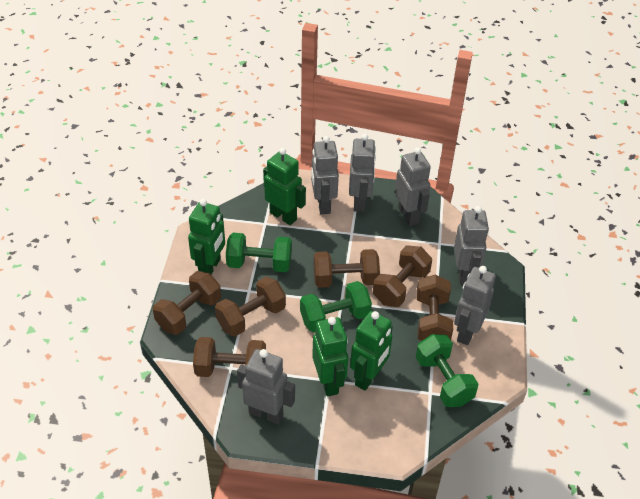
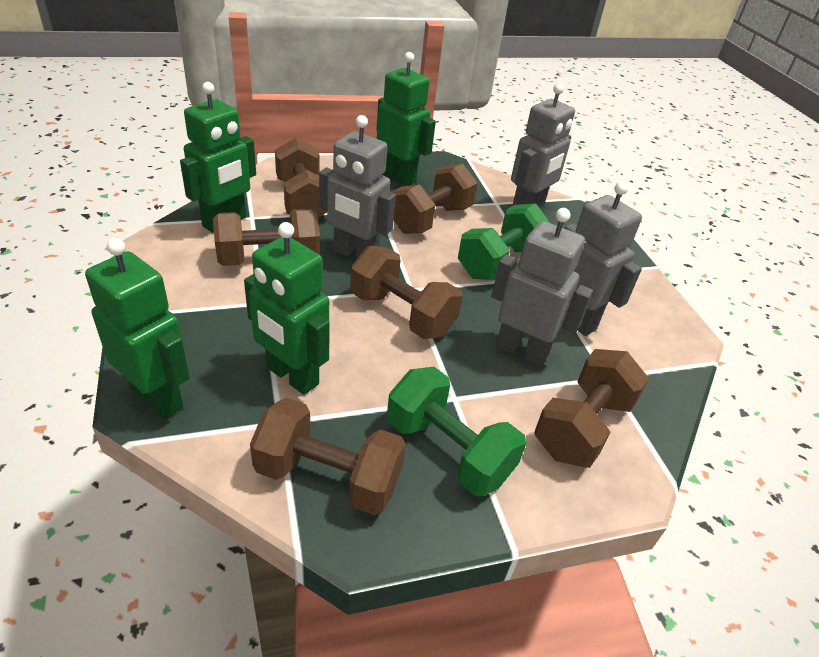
green dumbbell: [226,233,292,272] [300,281,372,333] [416,334,479,407] = 3 -> [387,367,526,496] [458,203,550,280] = 2
grey robot: [237,349,295,424] [311,136,339,214] [349,134,376,212] [395,147,431,226] [454,206,489,285] [454,266,496,345] = 6 -> [319,115,396,260] [491,208,593,366] [511,83,575,208] [564,181,642,336] = 4

